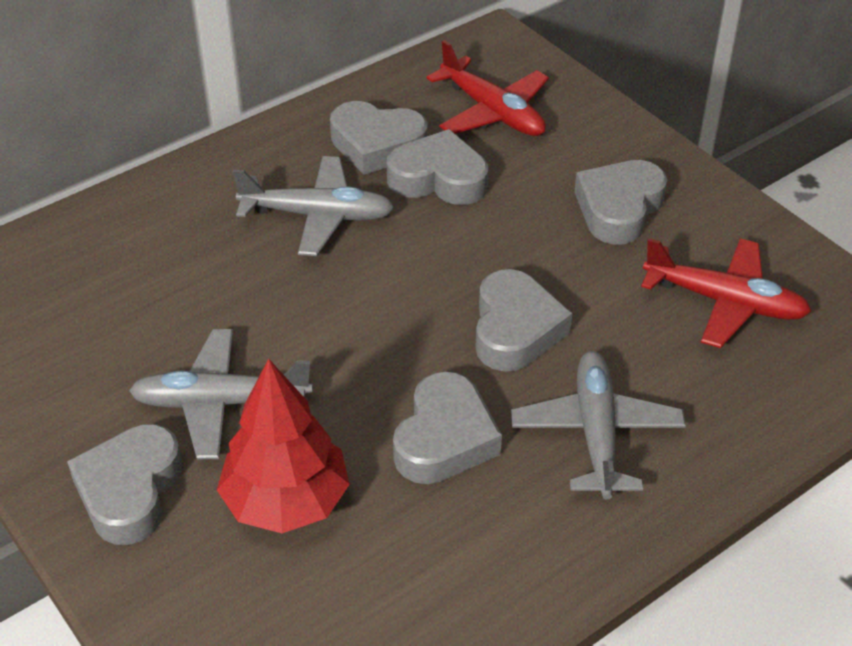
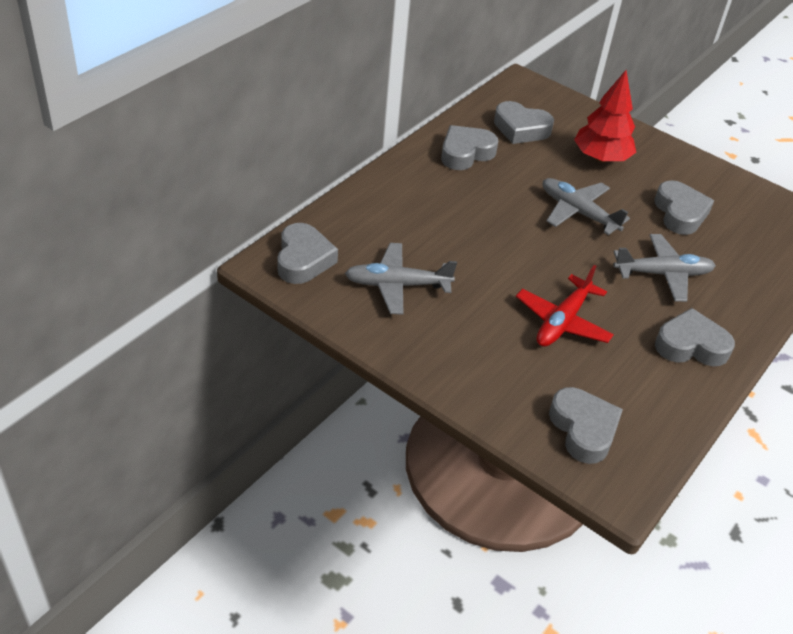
red plane: [427,40,549,136] [641,238,811,348] = 2 -> [516,265,614,347] = 1

